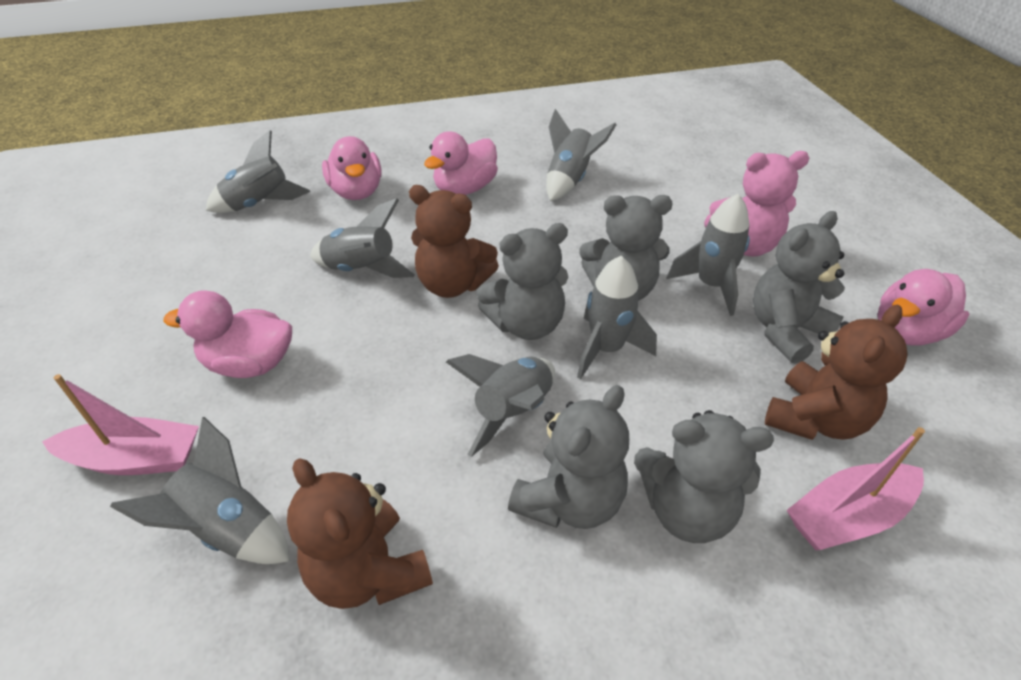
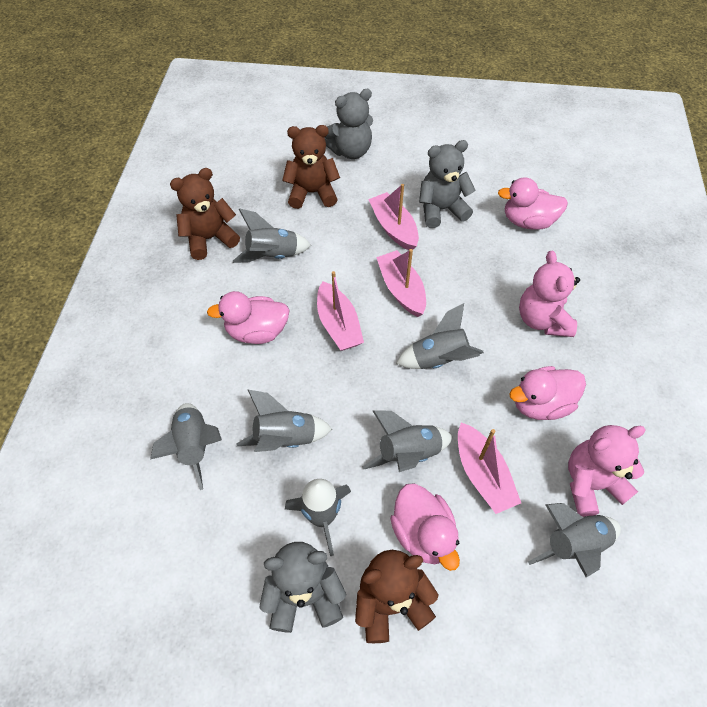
grey teddy bear: [477,223,568,340] [508,385,629,529] [579,195,673,301] [634,410,774,543] [753,211,845,364] = 5 -> [260,542,346,633] [324,89,373,159] [419,140,476,228] = 3
pink boat: [42,374,199,475] [787,427,925,550] = 2 -> [317,271,364,351] [368,184,419,250] [376,249,426,317] [458,422,521,514] = 4
pink teddy bear: [704,151,809,256] = 1 -> [519,251,580,337] [568,425,646,517] = 2

